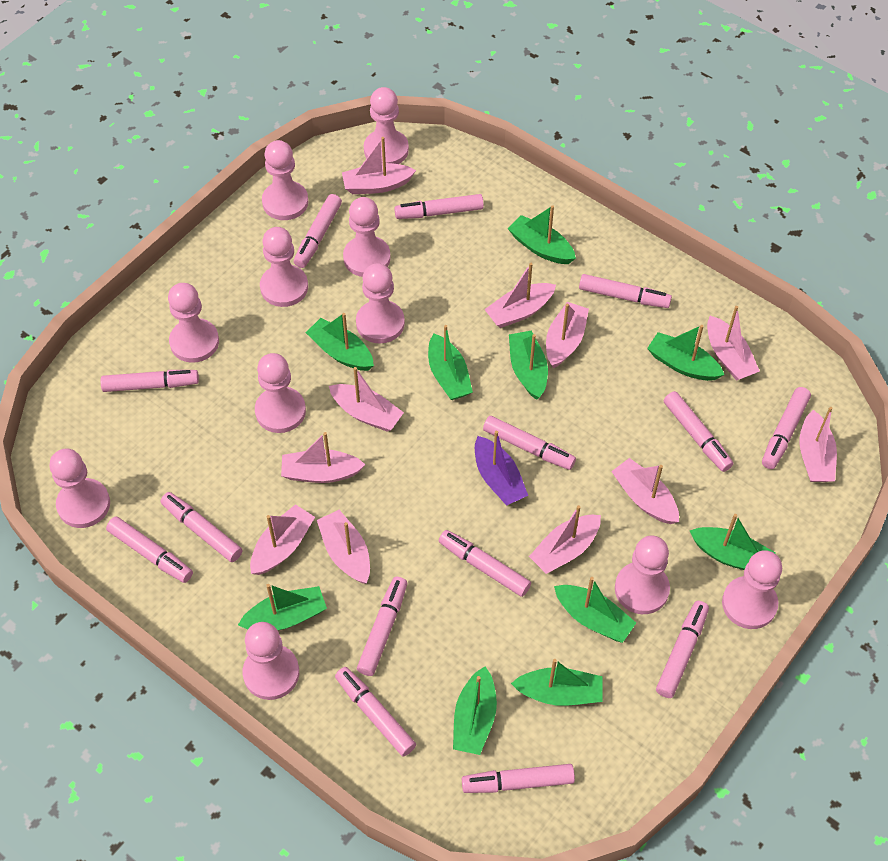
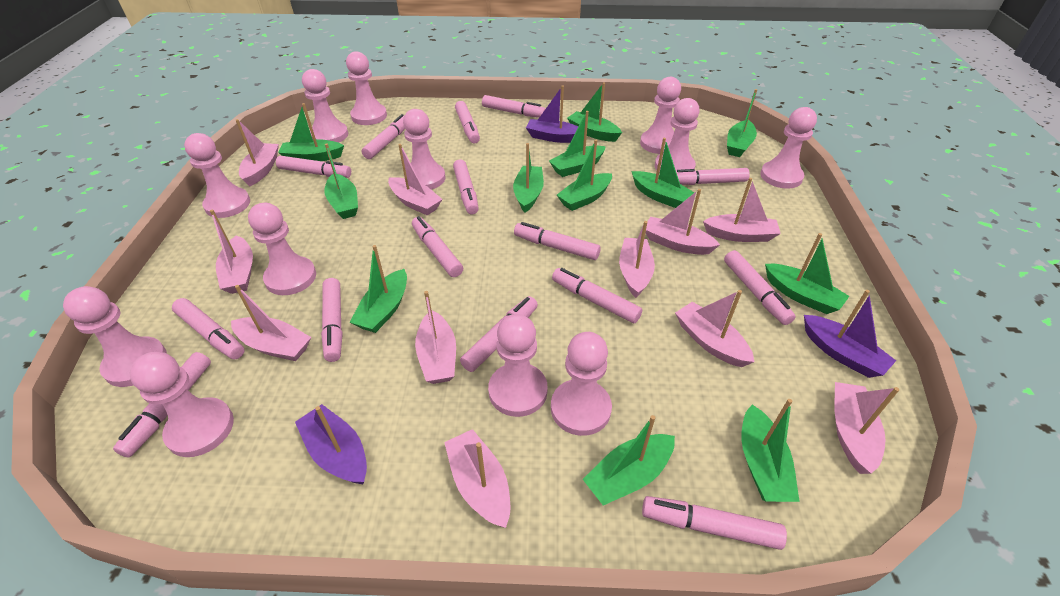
green boat: [238,584,327,630] [306,313,374,371] [428,325,473,400] [453,667,497,755] [508,205,576,264] [509,331,548,400] [511,659,603,706] [554,577,636,643] [647,325,724,381] [690,514,776,570] = 10 -> [278,103,344,161] [324,143,358,219] [350,245,407,333] [513,143,544,213] [549,111,606,177] [557,140,612,211] [567,82,622,142] [583,415,675,506] [631,138,694,208] [727,89,757,157] [741,399,800,502] [765,233,849,314] = 12
pink marker: [101,370,199,392] [106,517,193,583] [160,492,243,562] [294,194,342,268] [335,667,416,757] [357,577,407,676] [394,194,484,219] [439,530,531,597] [462,764,575,793] [483,416,576,470] [579,274,672,308] [656,601,709,698] [663,391,733,472] [762,387,811,469] = 14 -> [113,352,211,458] [172,298,245,360] [276,156,351,178] [321,278,343,362] [361,114,405,159] [412,216,463,277] [453,159,479,214] [455,101,480,144] [460,296,538,372] [482,95,546,118] [514,222,601,260] [552,268,642,323] [642,496,787,550] [676,168,750,185] [724,250,796,325] = 15
pink pawn: [50,449,110,528] [168,283,219,363] [243,622,299,700] [255,353,306,433] [260,227,308,307] [262,140,308,220] [343,197,391,277] [356,263,405,343] [364,87,409,164] [615,536,670,614] [722,550,782,629] = 11 -> [63,286,167,387] [130,352,234,457] [184,133,250,218] [248,203,316,295] [302,69,348,143] [346,51,387,125] [403,109,445,189] [488,314,548,417] [551,332,612,436] [640,77,681,154] [655,98,699,173] [760,107,817,189] = 12
purple boat: [475,431,528,506] = 1 -> [295,404,367,484] [526,86,579,143] [804,290,896,378] = 3

